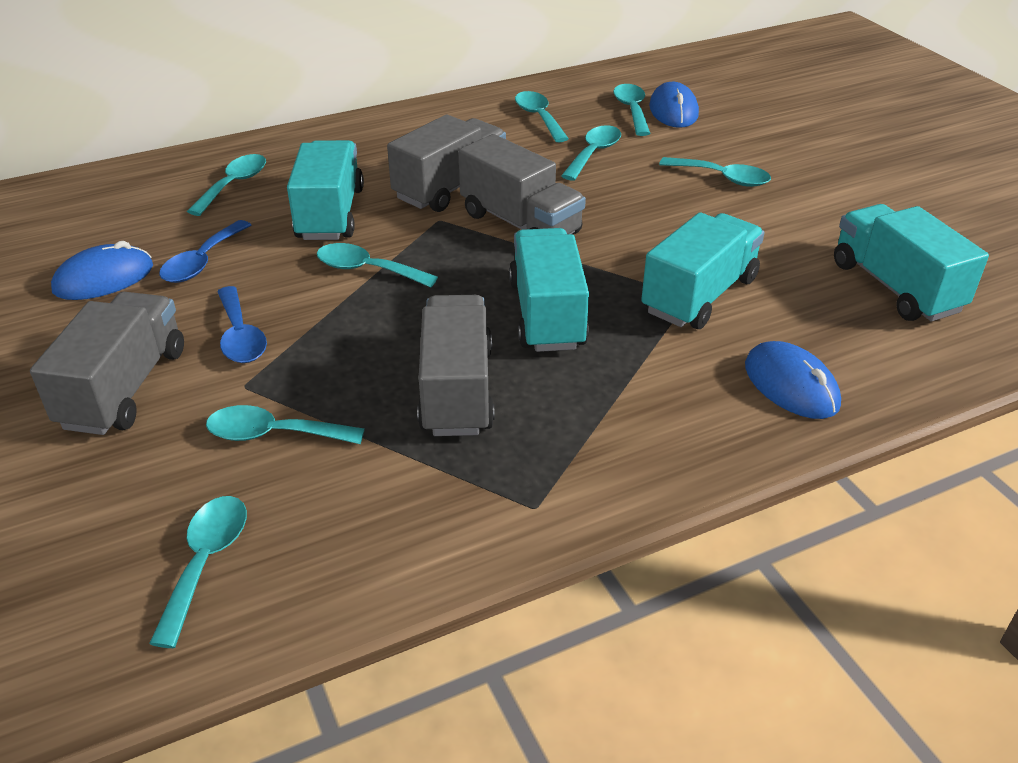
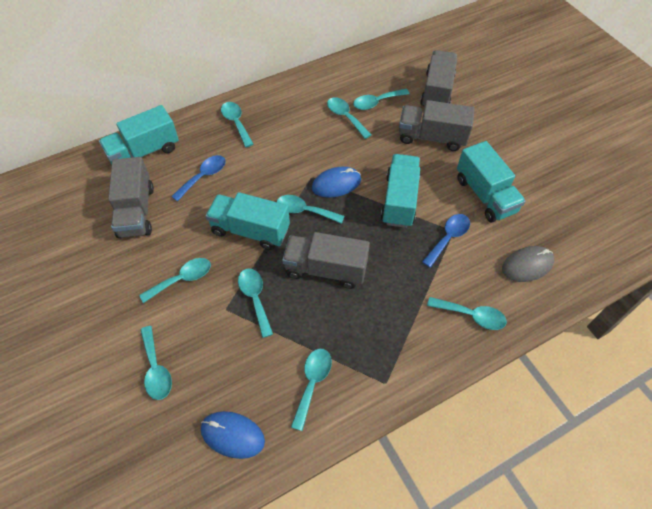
blue mouse: [51,241,153,300] [649,82,699,128] [745,341,841,419] = 3 -> [201,411,265,459] [312,167,361,198] = 2
grey mouse: none = 0 -> [502,246,554,282] = 1
turquoise spoon: [149,496,247,648] [187,154,266,216] [206,405,365,444] [317,243,438,287] [515,91,569,142] [561,125,621,181] [613,84,651,136] [659,157,771,187] = 8 -> [139,258,211,303] [140,326,172,400] [221,102,253,147] [238,268,273,338] [277,195,344,224] [291,349,332,431] [327,97,371,139] [353,89,410,110] [427,297,507,330] = 9

